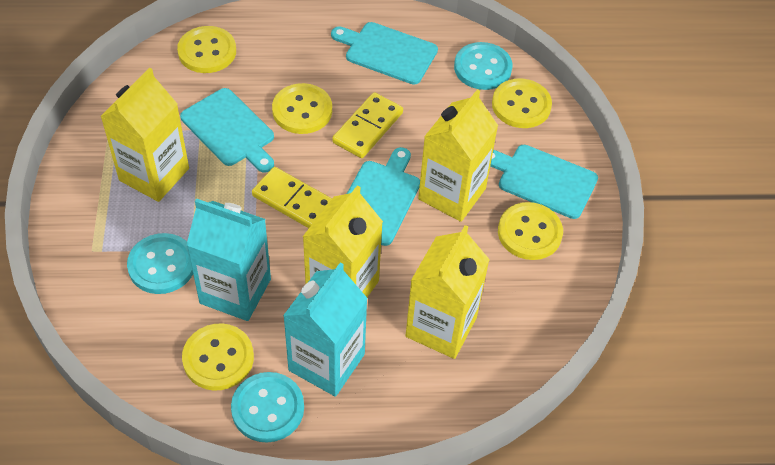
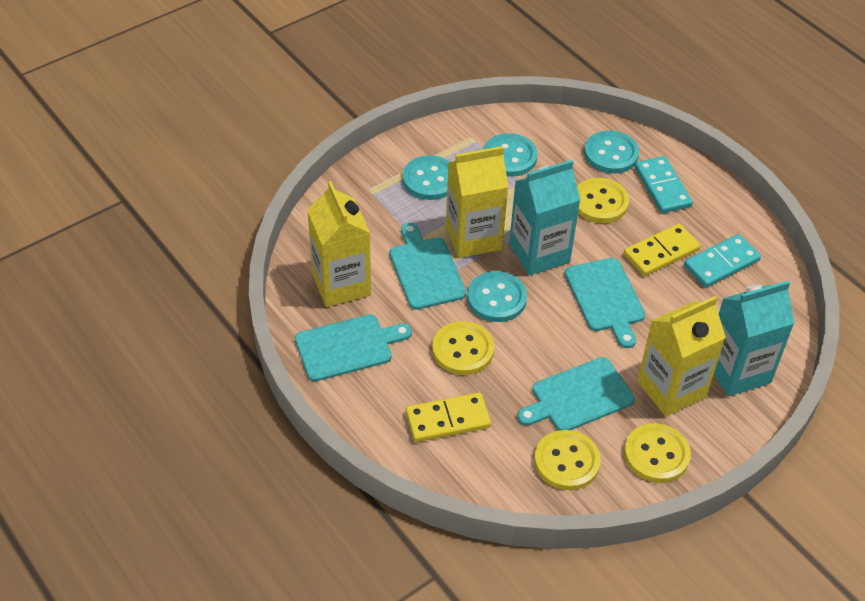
turquoise button: [127,233,193,294] [231,372,304,443] [454,42,512,90] = 3 -> [403,155,450,200] [467,271,527,322] [483,133,537,177] [584,131,639,173] = 4
turquoise domino: none = 0 -> [635,156,693,213] [684,234,761,288] = 2
yellow button: [177,26,236,73] [182,323,254,391] [272,83,332,134] [492,78,552,128] [498,202,563,260] = 5 -> [432,321,494,375] [534,430,601,490] [577,178,629,223] [624,423,691,483] = 4
yellow carton: [100,68,189,202] [303,185,383,297] [406,225,490,359] [418,89,498,222] = 4 -> [307,181,371,307] [446,146,508,258] [637,296,726,417] = 3

